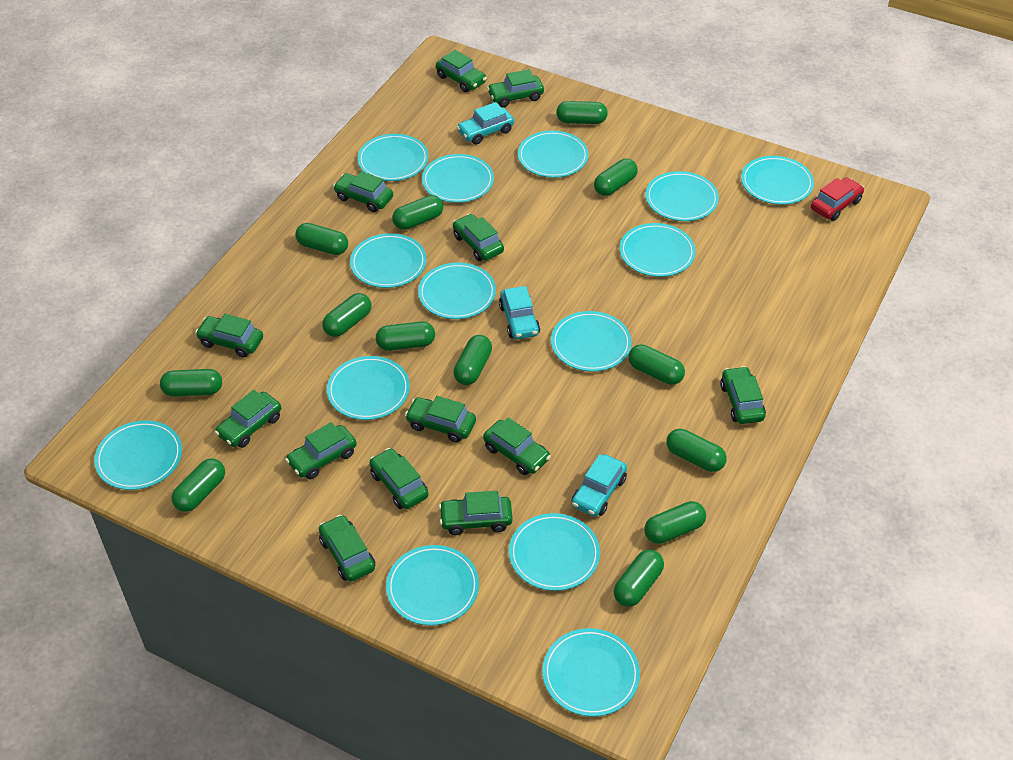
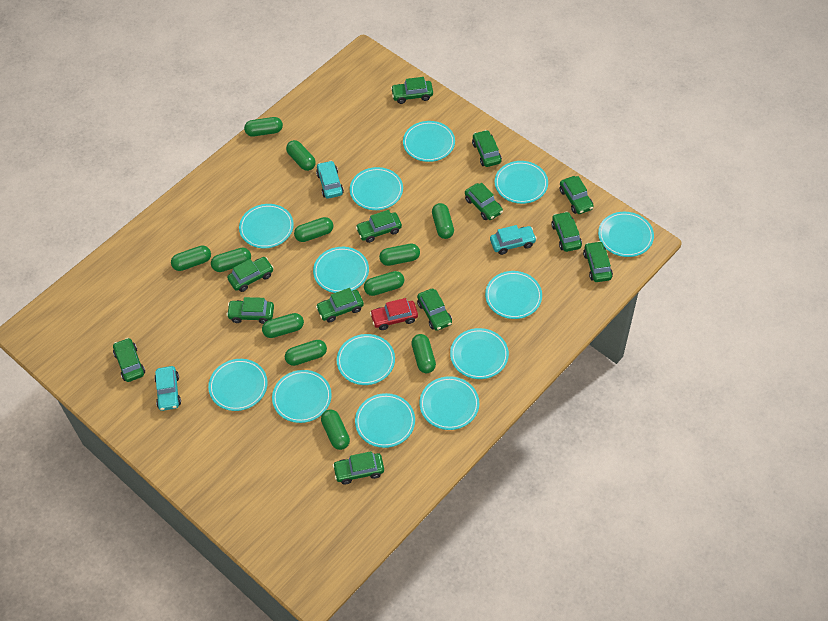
green capsule: [160,369,222,397] [171,458,225,512] [295,223,348,255] [322,293,371,337] [376,321,435,351] [392,195,443,230] [453,335,492,385] [556,101,608,124] [594,159,638,196] [614,550,664,607] [628,345,685,385] [644,501,706,544] [666,429,727,472] = 13 -> [171,246,211,271] [211,247,251,272] [244,117,283,137] [262,313,304,338] [285,340,327,366] [286,140,316,171] [294,217,333,242] [321,409,350,450] [364,271,404,296] [379,244,420,266] [411,334,436,373] [432,203,454,239] = 12
turquoise plate: [94,421,182,490] [327,356,410,420] [350,233,426,288] [357,134,429,181] [386,545,479,626] [418,262,496,319] [422,154,494,203] [509,513,600,591] [518,131,589,178] [542,628,640,717] [551,311,632,372] [620,223,696,277] [646,171,719,221] [741,156,814,205] = 14 -> [208,359,268,411] [239,204,294,248] [272,370,332,423] [313,247,369,293] [337,334,395,385] [350,167,403,210] [355,393,415,448] [403,121,455,162] [419,376,479,430] [450,328,509,379] [485,271,542,319] [494,161,548,204] [598,212,654,257] = 13

